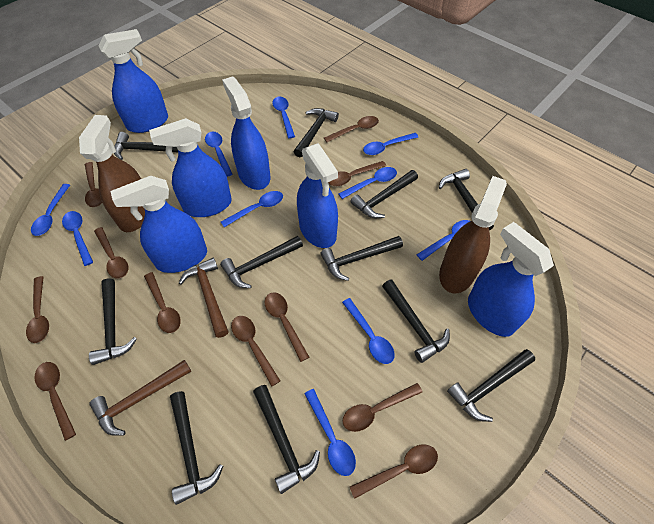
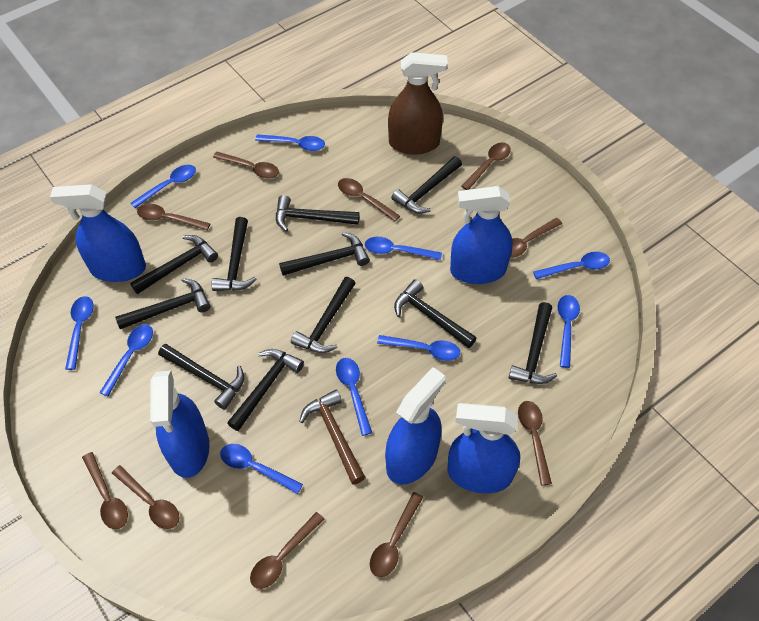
blue spray bottle: [99,29,168,133] [111,176,207,273] [149,118,232,217] [222,76,270,190] [297,143,338,248] [468,222,554,337] = 6 -> [50,184,146,282] [150,371,210,478] [385,367,445,484] [447,403,520,493] [450,186,513,284] = 5
brown hammer: [89,360,192,436] [179,258,229,338] = 2 -> [299,390,365,484] = 1
brown spoon: [26,276,49,343] [34,362,76,441] [85,162,102,207] [94,227,129,278] [144,272,181,333] [231,316,280,387] [264,292,309,362] [324,116,379,142] [328,161,386,186] [342,383,422,432] [350,444,438,499] = 11 -> [82,452,128,529] [112,465,180,529] [137,204,211,231] [213,152,279,179] [250,512,324,589] [338,178,400,221] [370,492,423,577] [461,142,511,190] [510,218,562,258] [518,401,552,485] = 10
brown spray bottle: [79,115,145,232] [439,176,507,293] = 2 -> [388,52,448,154] = 1

